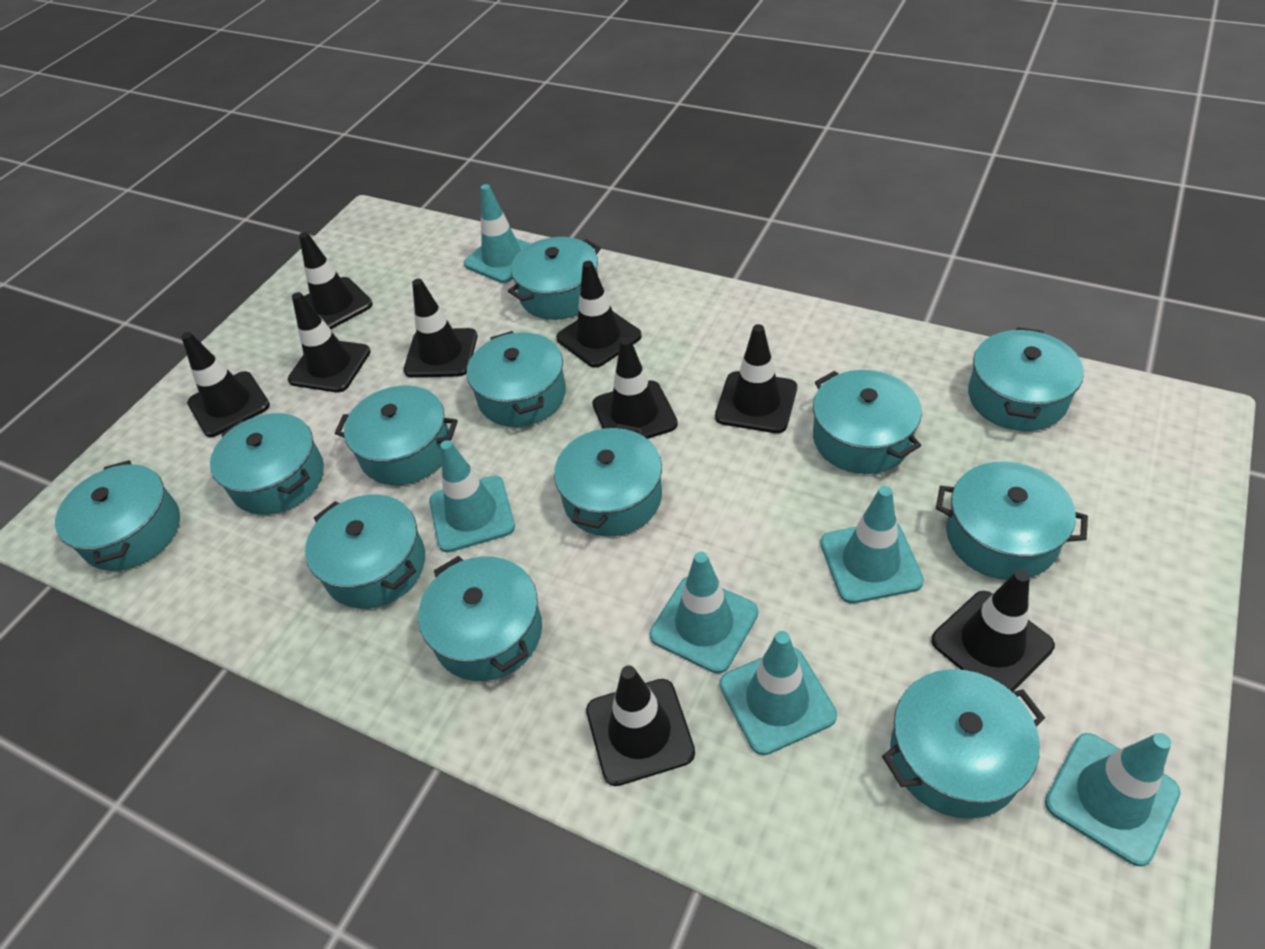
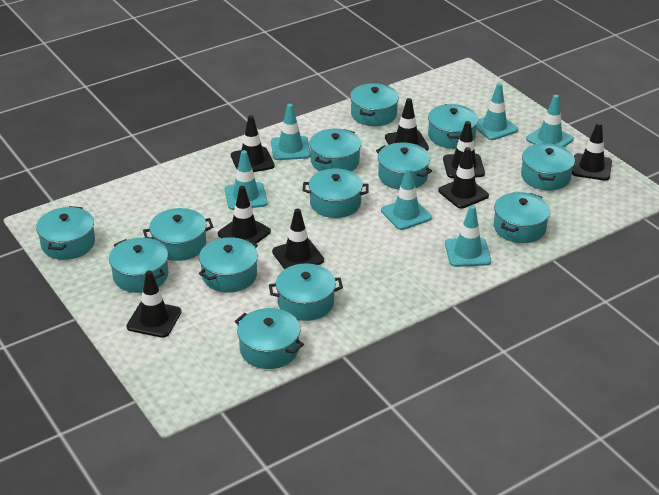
black traffic cone: [181,332,270,437] [288,292,371,392] [299,232,373,329] [403,279,477,377] [556,261,642,368] [586,665,695,786] [592,337,678,439] [715,324,797,433] [931,569,1055,692] = 9 -> [126,270,181,338] [218,186,271,244] [231,115,275,172] [272,208,324,269] [385,98,429,151] [438,147,489,209] [443,121,485,178] [572,122,612,181] = 8
turquoise pot: [55,460,180,571] [210,413,324,515] [305,495,425,609] [335,385,458,485] [418,556,542,681] [467,331,566,427] [508,237,601,320] [554,424,662,536] [813,370,922,474] [882,669,1045,819] [936,462,1088,580] [968,327,1084,431] = 12 -> [36,206,95,260] [109,238,168,293] [143,208,213,261] [199,237,258,293] [235,308,304,369] [269,263,343,321] [302,168,369,218] [309,129,361,171] [350,83,399,126] [376,142,432,190] [428,104,478,149] [494,192,550,243] [521,143,575,191] = 13

